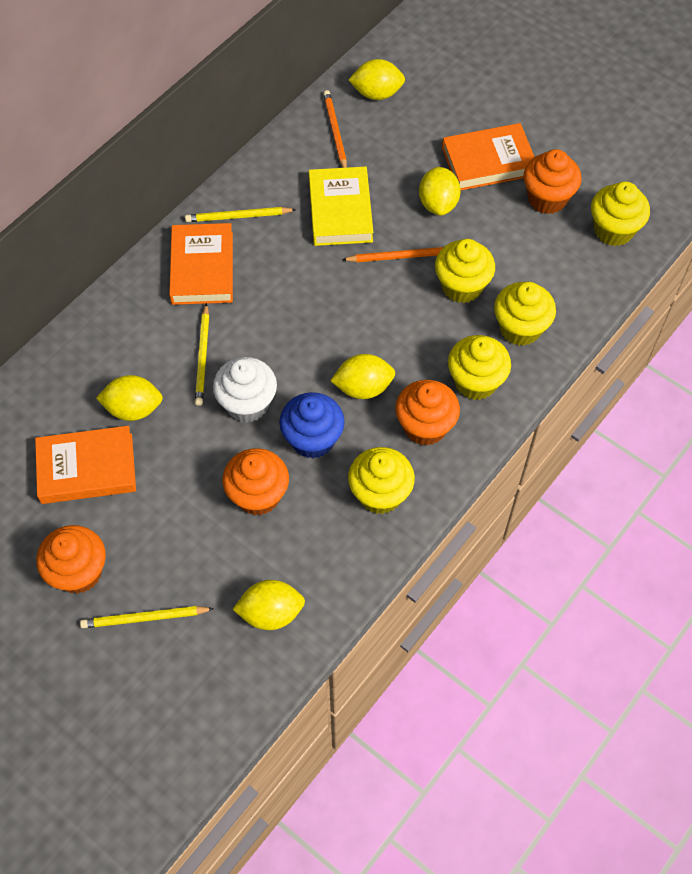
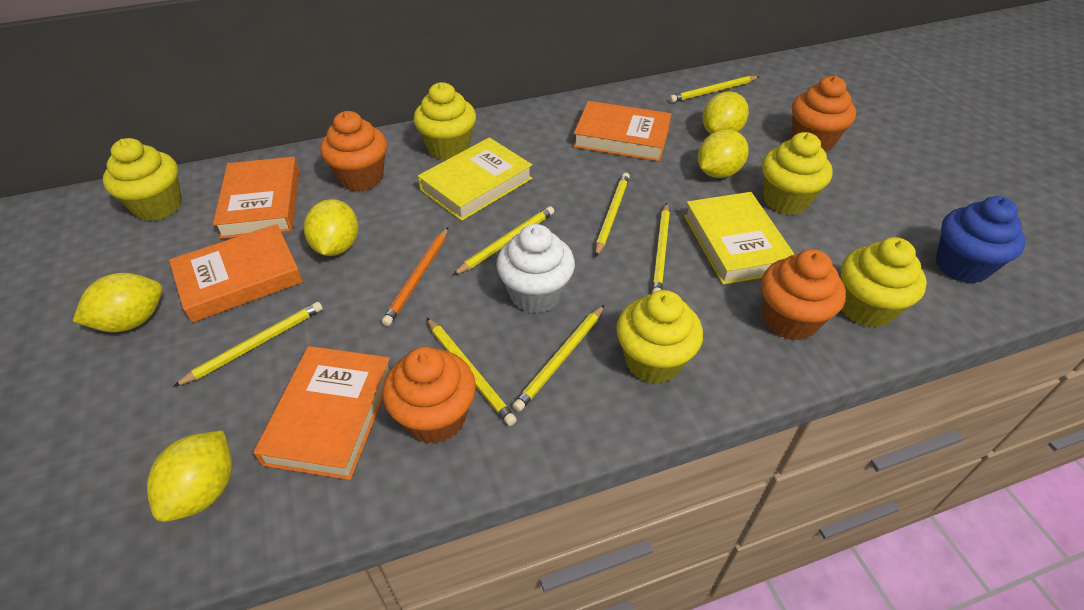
orange book: [35,426,136,504] [169,223,233,305] [442,123,534,190] = 3 -> [169,224,303,323] [213,157,299,239] [253,346,390,480] [573,101,671,161] = 4
orange pencil: [323,90,347,168] [342,247,443,262] = 2 -> [382,227,448,326] = 1
yellow book: [309,167,373,246] = 1 -> [418,137,533,221] [684,192,795,285] = 2
yellow pencil: [80,606,214,628] [185,207,296,222] [195,303,209,406] = 3 -> [173,302,323,387] [427,318,517,426] [452,206,554,276] [513,305,604,412] [595,173,630,257] [652,203,670,293] [669,76,760,103] = 7

